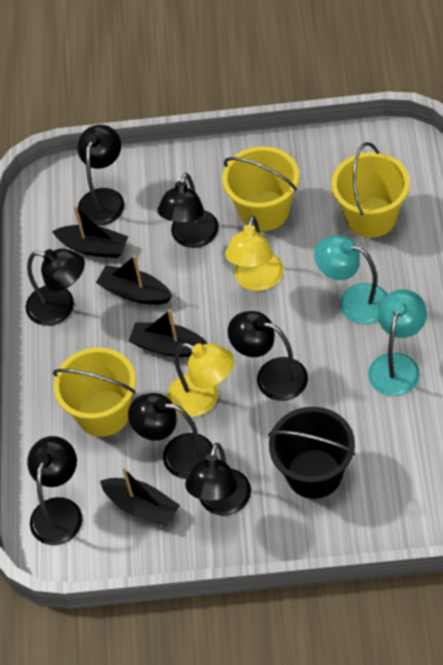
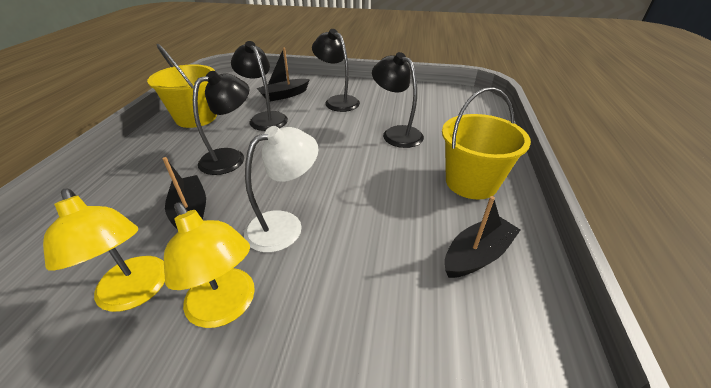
black boat: [52,205,128,258] [96,255,173,305] [100,467,180,525] [129,309,208,357] = 4 -> [162,157,206,230] [257,47,310,102] [445,196,520,278] = 3
black bucket: [268,407,355,499] = 1 -> none = 0
black lamp: [26,249,85,326] [27,436,82,545] [77,125,124,226] [128,393,213,479] [157,173,219,248] [185,443,251,516] [228,311,308,401] = 7 -> [193,71,249,175] [231,41,288,131] [312,29,360,112] [372,52,424,148] = 4
turquoise lamp: [314,235,387,325] [368,289,427,396] = 2 -> none = 0
white lamp: none = 0 -> [244,126,318,252] = 1
yellow bucket: [53,347,136,437] [222,146,299,231] [332,142,410,238] = 3 -> [147,44,217,128] [442,87,531,199] = 2

